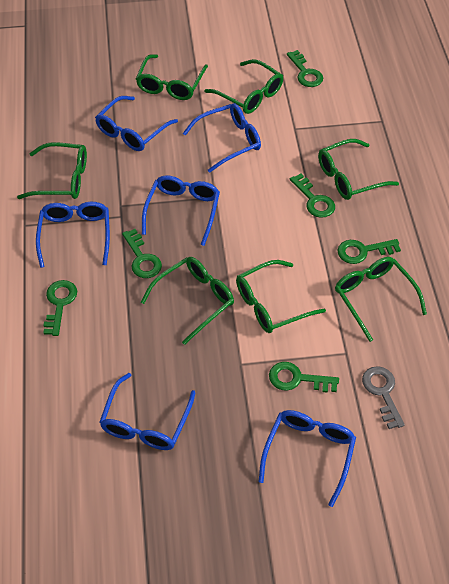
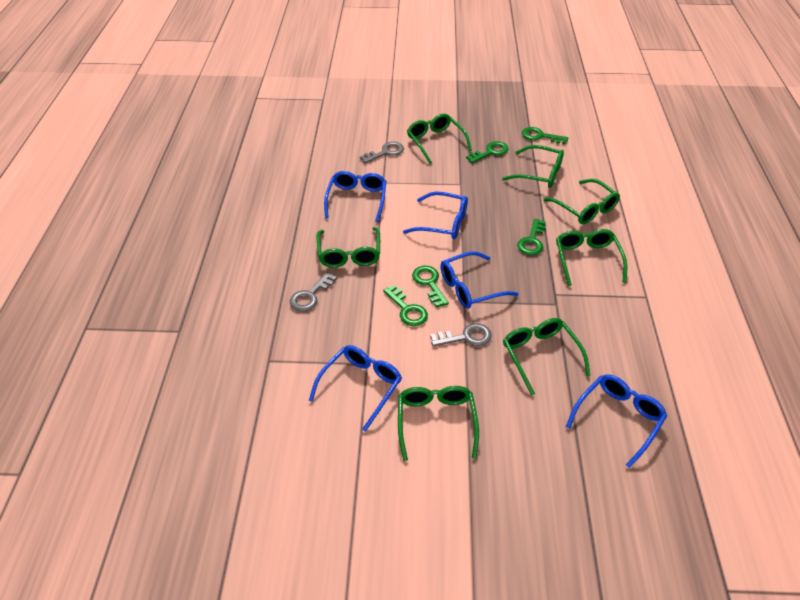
blue glasses: [36,202,110,268] [95,96,178,151] [99,373,195,450] [142,175,220,246] [183,103,261,173] [259,410,356,507] = 6 -> [309,345,402,432] [324,171,387,222] [403,191,468,239] [440,251,519,309] [566,374,667,468] = 5
green key: [43,280,77,336] [122,229,162,278] [269,362,339,393] [287,50,323,87] [290,173,335,218] [337,239,401,264] = 6 -> [383,285,428,326] [412,266,449,307] [466,141,509,163] [517,219,546,255] [522,127,568,144] = 5
grey key: [362,366,405,429] = 1 -> [290,272,337,311] [360,142,404,163] [430,323,492,347] = 3

